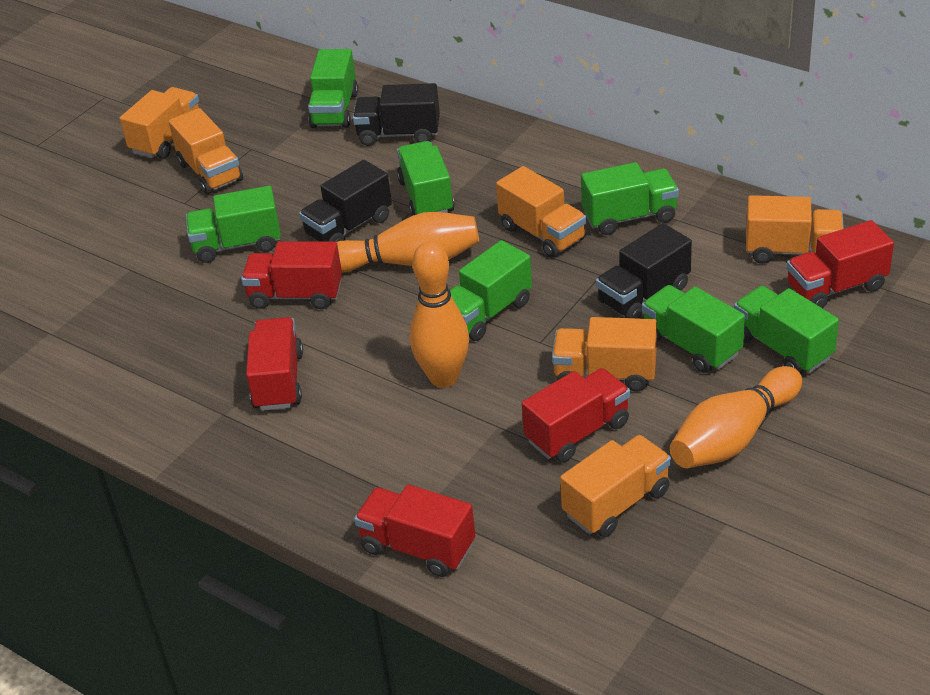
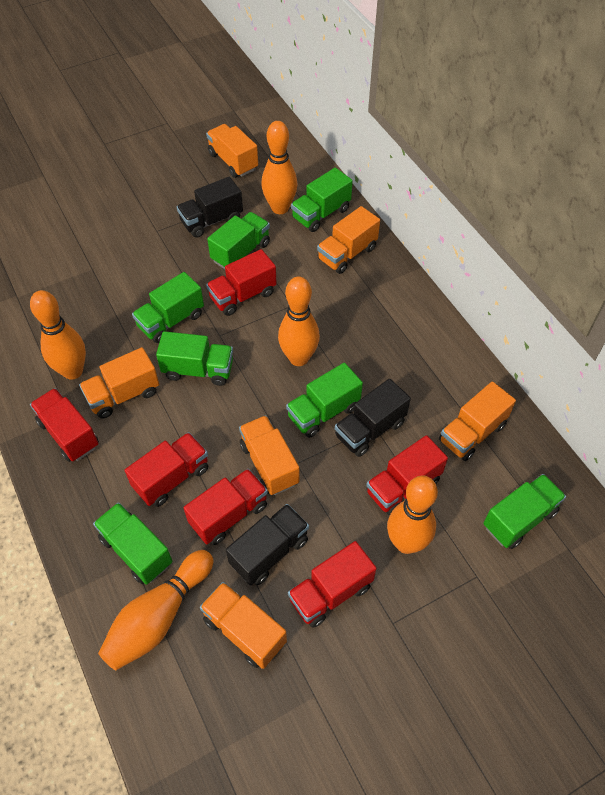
orange bowling pin: [337,212,479,273] [410,241,469,388] [670,366,802,468] = 3 -> [30,290,86,380] [98,550,213,670] [261,121,297,214] [278,276,320,366] [387,475,438,554] = 5
red truck: [241,241,342,309] [246,317,303,411] [354,484,475,577] [522,368,630,462] [786,220,894,308] = 5 -> [30,388,99,462] [125,432,208,507] [184,469,268,545] [206,249,277,316] [288,541,377,628] [366,435,448,516] = 6

